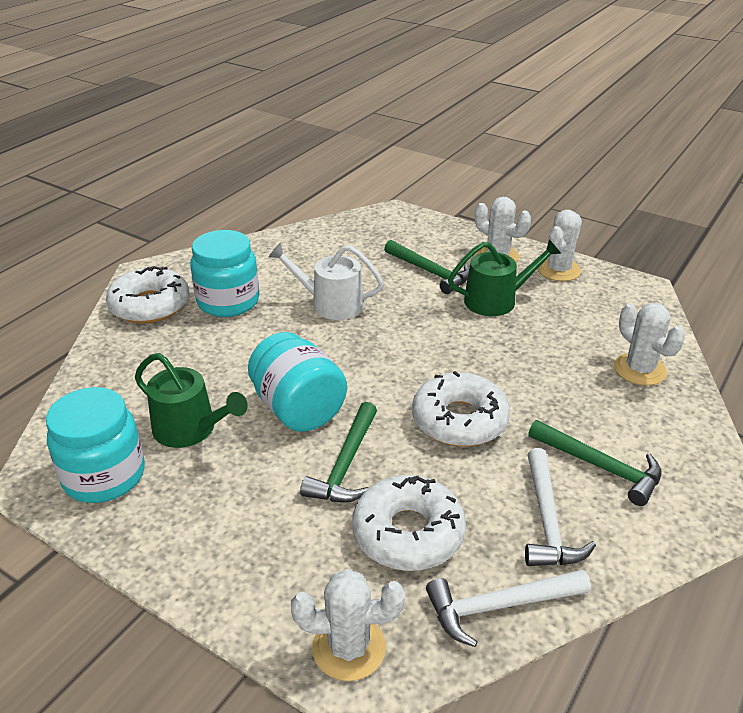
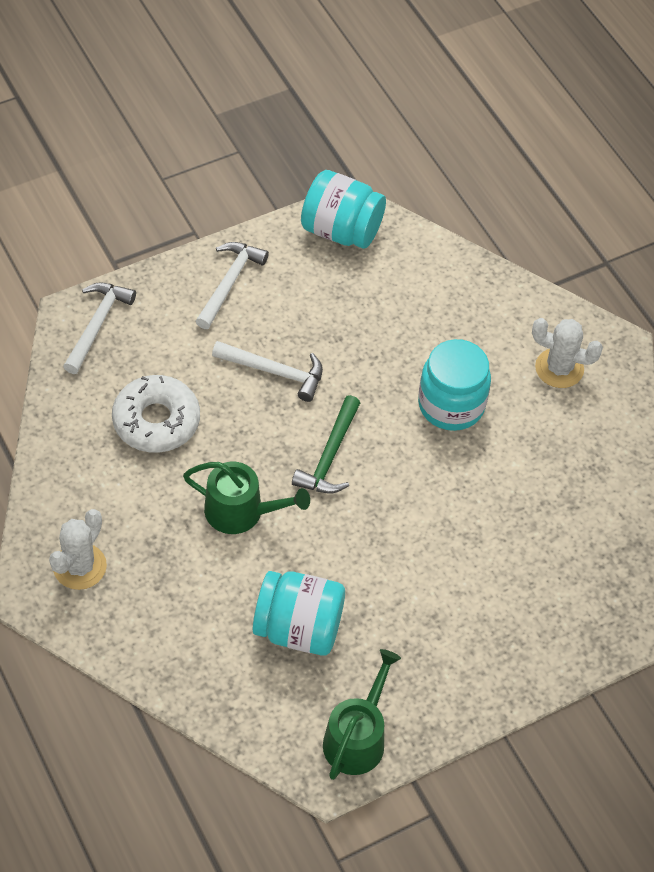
green hammer: [300,402,377,503] [384,240,469,294] [528,420,661,506] = 3 -> [292,395,360,494] = 1
white cactus: [291,569,405,681] [475,197,531,262] [538,210,582,281] [614,303,686,386] = 4 -> [49,509,107,590] [532,318,603,388] = 2
white donut: [106,266,189,323] [352,475,466,571] [412,371,510,447] = 3 -> [112,375,200,453] = 1
white hammer: [426,569,591,647] [525,448,596,566] = 2 -> [63,283,136,374] [196,242,269,329] [212,341,323,402] = 3
white watering can: [268,243,384,320] = 1 -> none = 0

